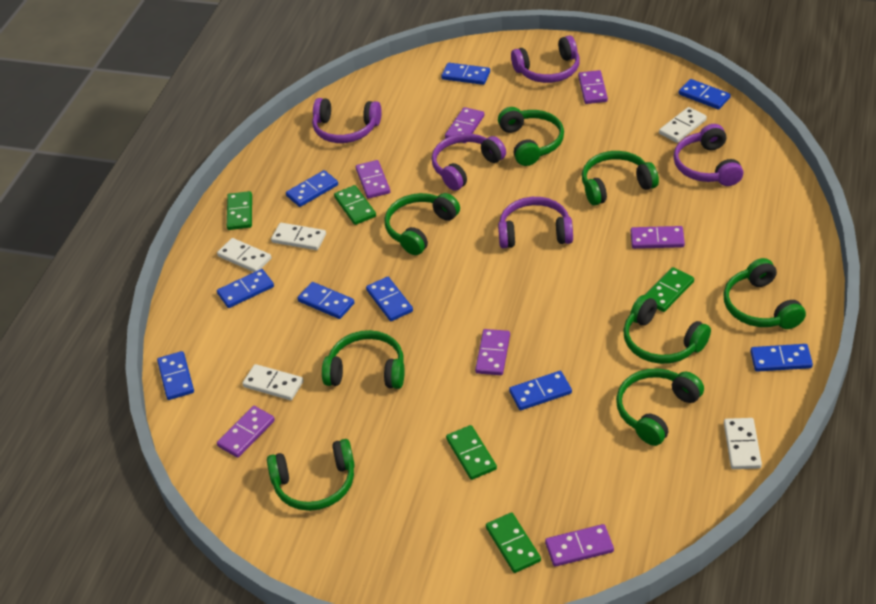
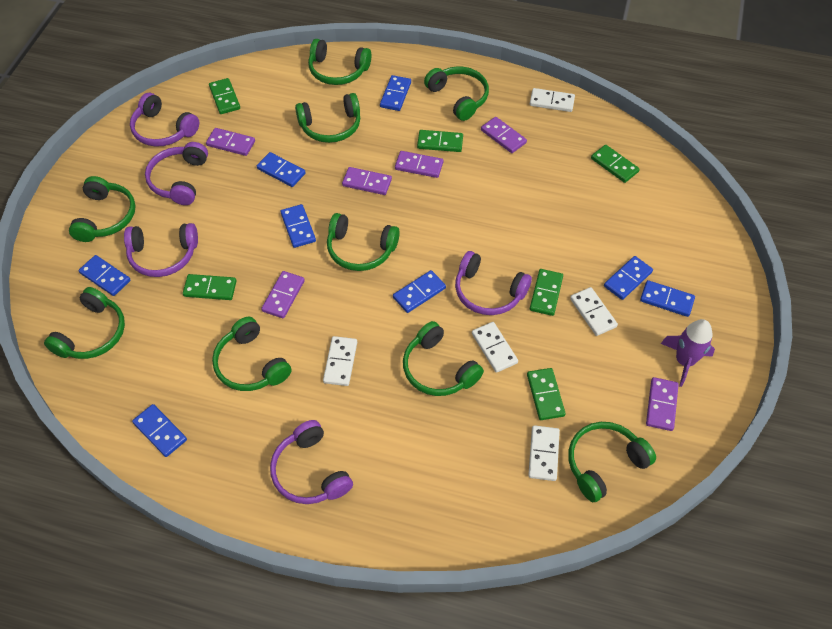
blue domino: [157,351,194,400] [217,269,274,308] [286,170,338,207] [298,282,355,319] [366,277,413,321] [441,63,490,85] [509,371,572,410] [679,79,731,109] [750,344,813,372] = 9 -> [78,255,131,296] [132,404,187,457] [257,152,306,187] [280,204,316,248] [380,75,411,111] [393,270,446,313] [604,256,653,300] [640,280,695,317] = 8
green domino: [227,191,252,230] [334,185,376,225] [446,425,497,480] [486,512,541,573] [645,267,694,312] = 5 -> [183,274,236,300] [209,78,240,114] [417,130,463,152] [527,368,566,420] [530,269,563,316] [591,145,640,183] = 6
green headphones: [267,439,355,511] [322,330,405,389] [385,193,460,255] [498,107,564,166] [582,151,659,206] [616,368,704,446] [623,295,711,364] [723,258,806,329] = 8 -> [44,287,125,359] [69,176,136,242] [212,317,291,391] [295,93,360,143] [308,39,371,85] [327,213,400,271] [403,321,484,396] [424,66,489,121] [568,422,656,502] = 9
purple domino: [217,406,275,458] [356,160,390,199] [445,107,484,143] [475,329,510,375] [545,524,614,567] [578,70,608,104] [631,226,685,249] = 7 -> [206,128,255,156] [261,271,305,318] [342,167,392,195] [395,151,443,178] [481,117,527,153] [646,377,679,431] = 6
purple rocket: none = 0 -> [661,319,715,387] = 1

